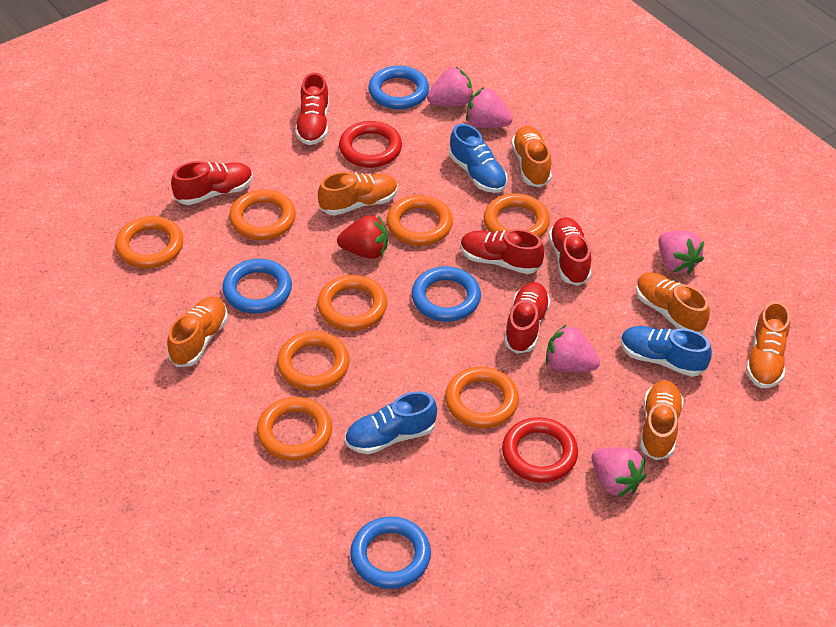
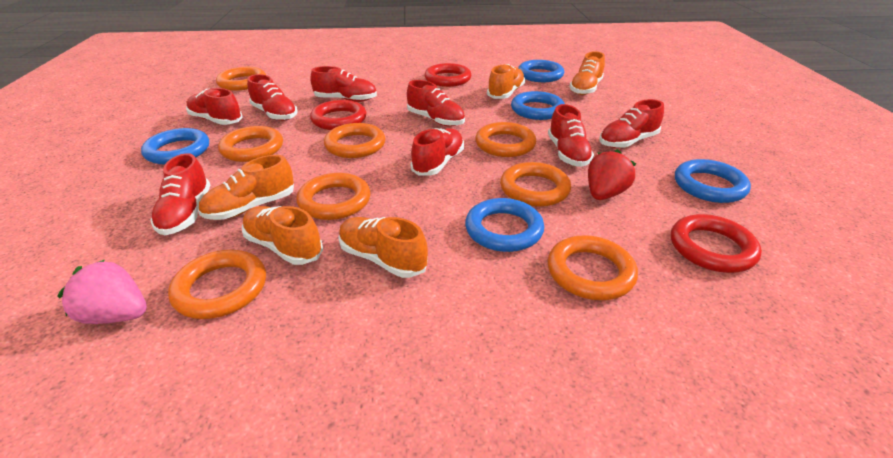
blue ring: [222,259,292,314] [350,516,431,589] [368,66,429,110] [412,266,481,322] = 4 -> [141,128,209,164] [465,198,544,252] [511,91,565,120] [518,60,564,82] [675,159,751,203] = 5
blue shoe: [345,391,437,454] [449,124,507,193] [621,326,712,377] = 3 -> none = 0
orange shoe: [167,297,228,367] [318,172,398,216] [511,126,552,187] [636,272,710,333] [640,380,684,460] [746,301,790,388] = 6 -> [198,155,294,220] [242,206,323,265] [339,217,428,278] [487,64,525,99] [569,51,605,95] = 5
pink strawberry: [427,67,473,107] [466,87,513,128] [546,324,600,372] [592,447,646,498] [659,231,704,274] = 5 -> [58,259,147,324] = 1
red ring: [339,121,402,168] [502,417,578,483] = 2 -> [310,100,367,130] [424,63,471,87] [671,214,762,273] = 3
red shoe: [171,161,253,205] [295,72,329,145] [461,229,544,274] [504,282,550,354] [549,217,591,286] = 5 -> [150,153,211,235] [186,88,243,125] [247,74,298,121] [310,66,377,102] [407,80,465,127] [410,128,464,176] [548,104,594,167] [599,99,664,148] = 8

